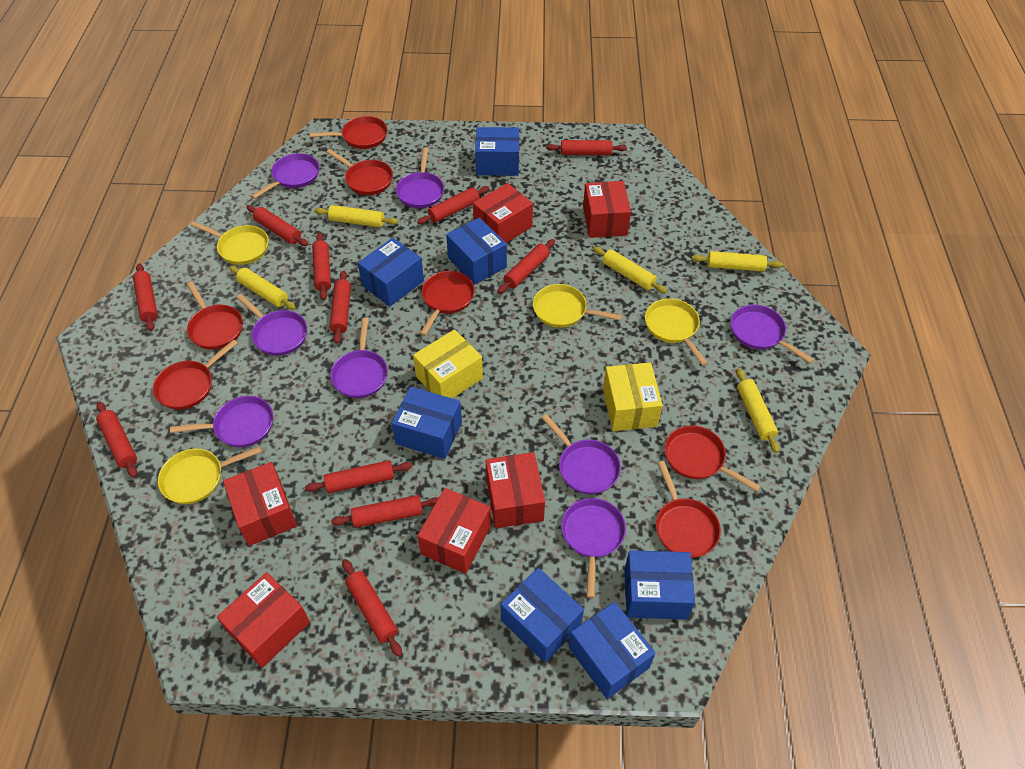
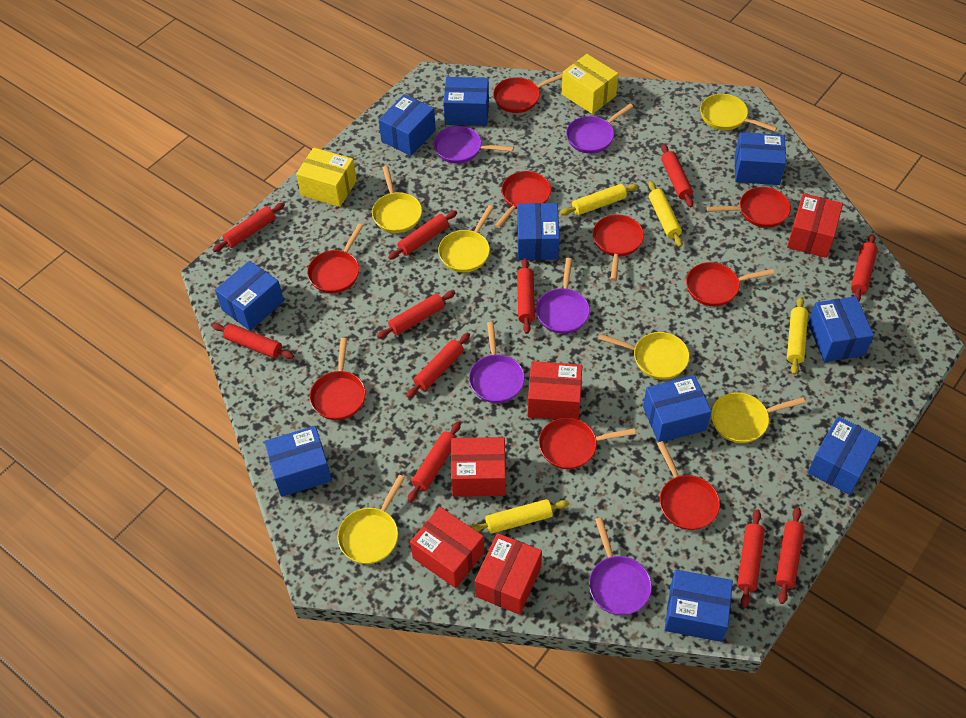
blue box: [358,238,424,307] [391,387,462,459] [446,217,507,285] [475,127,519,176] [500,568,584,663] [569,602,656,699] [624,550,695,619] = 7 -> [215,261,284,331] [264,426,332,497] [379,94,436,156] [443,77,489,126] [517,203,559,260] [643,375,712,442] [665,570,733,642] [735,132,786,185] [808,296,874,362] [808,416,881,495] = 10
purple pan: [170,396,273,447] [236,294,307,356] [251,153,319,199] [330,318,388,398] [396,148,444,208] [542,414,621,494] [561,498,626,598] [730,304,814,364] = 8 -> [434,126,514,164] [469,322,525,403] [536,258,590,334] [566,104,633,154] [589,517,652,615] = 5
red box: [217,572,310,668] [223,462,297,546] [417,488,491,574] [473,183,533,243] [486,452,545,528] [583,181,631,238] = 6 -> [410,507,484,588] [451,437,506,497] [475,533,542,615] [528,361,582,420] [787,193,843,258] = 5
red pan: [153,339,238,410] [187,282,243,350] [310,116,387,149] [326,149,393,195] [420,271,475,336] [656,461,721,558] [665,425,761,492] = 7 -> [307,224,363,293] [310,338,366,420] [493,73,563,113] [495,171,551,228] [539,417,636,469] [593,215,644,281] [657,441,720,530] [686,262,774,306] [706,187,791,228] = 9
yellow pan: [158,446,262,504] [191,221,269,265] [533,284,622,328] [645,298,708,366] = 4 -> [337,475,405,564] [372,166,422,233] [438,205,494,272] [598,332,690,380] [700,94,777,132] [711,393,805,443] = 6
yellow rolling pin: [229,266,296,310] [314,205,398,227] [593,247,667,294] [692,251,783,272] [736,368,779,453] = 5 -> [470,499,569,534] [560,184,638,216] [648,181,683,247] [787,297,808,375] = 4

